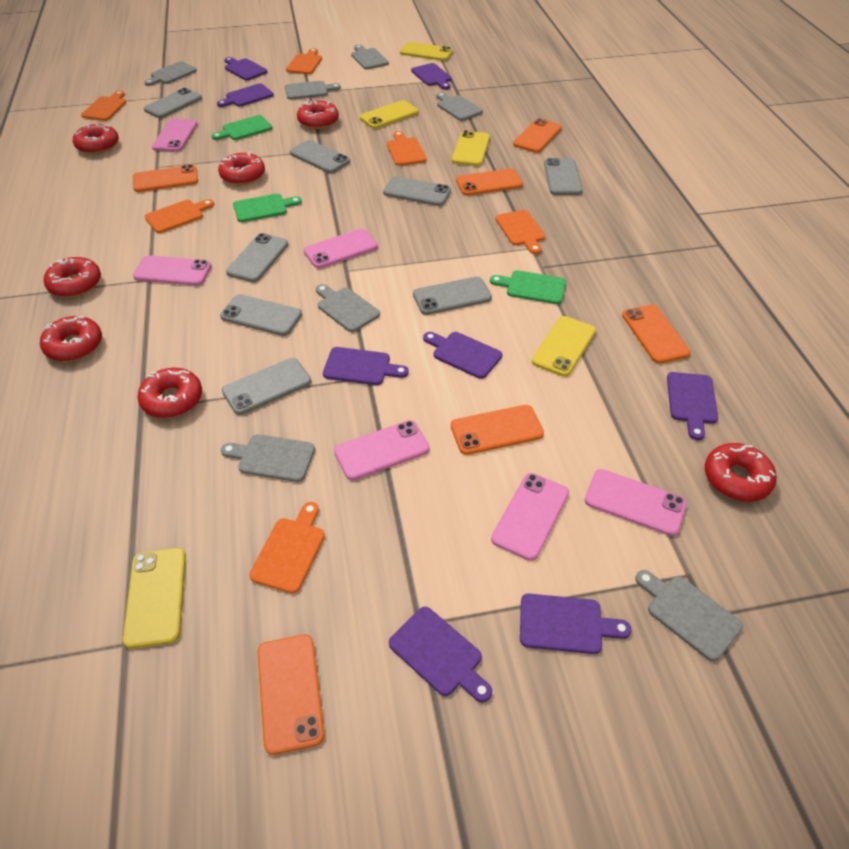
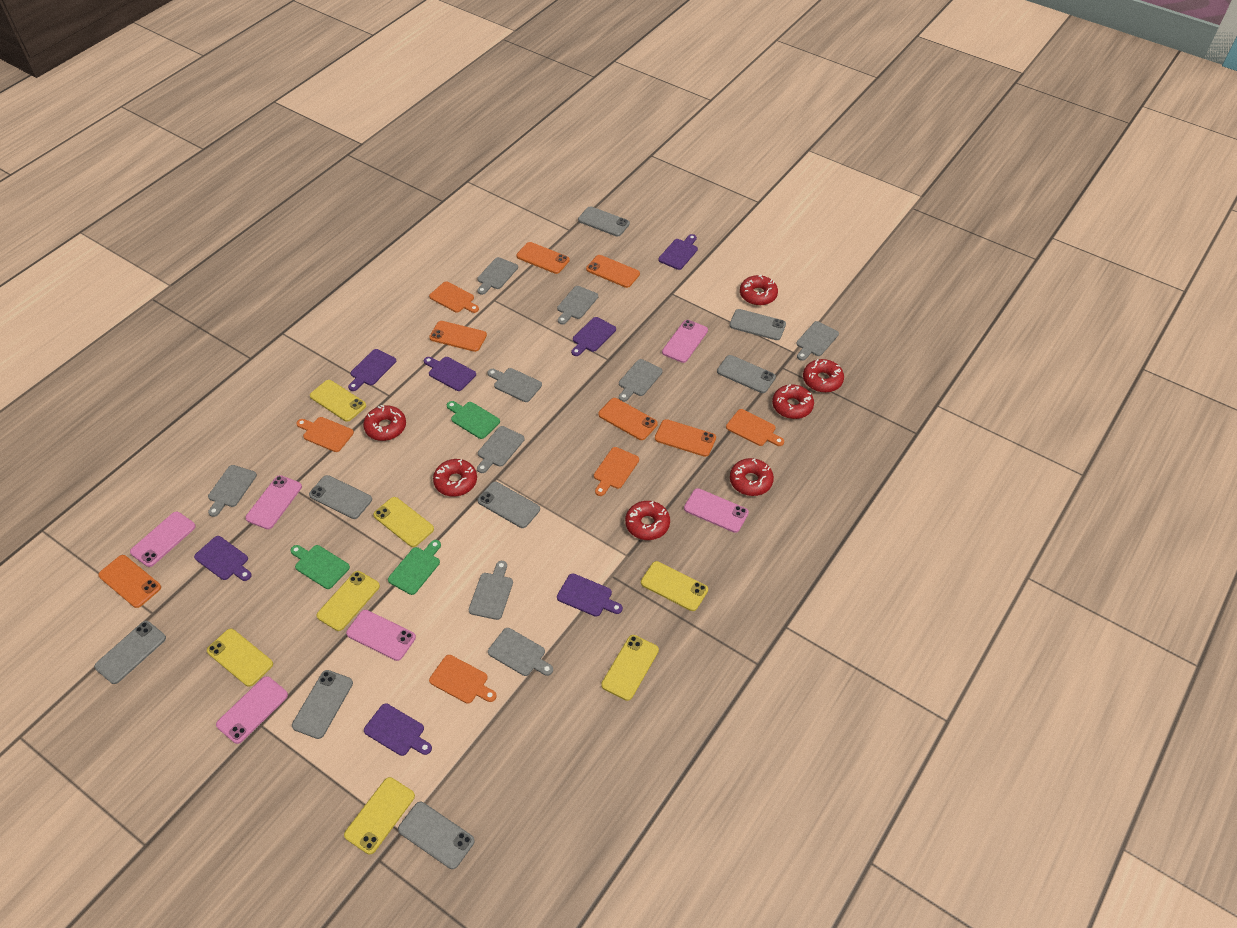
grey cutting board: [144,61,197,86] [221,434,315,482] [285,81,341,100] [316,284,380,332] [351,45,389,69] [436,92,483,121] [635,570,743,661] = 7 -> [208,465,257,517] [469,561,513,620] [477,257,518,295] [477,426,525,473] [487,368,542,402] [488,628,553,676] [557,286,598,325] [619,359,663,402] [796,321,839,361] = 9
orange cutting board: [81,91,126,121] [145,199,214,233] [249,502,325,593] [286,48,322,74] [387,131,427,166] [496,210,545,254] = 6 -> [296,417,354,452] [429,282,479,313] [429,655,497,704] [594,447,639,496] [726,409,784,446] = 5
purple cutting board: [217,83,273,107] [224,57,267,80] [323,347,409,385] [389,607,492,702] [411,63,452,90] [423,332,502,379] [520,593,632,654] [667,372,718,440] = 8 -> [194,536,252,581] [348,349,396,391] [364,703,432,756] [424,357,476,391] [557,573,623,617] [571,317,616,356] [658,234,698,270] = 7
yellow phone: [123,548,186,648] [360,100,418,129] [400,42,453,61] [452,130,490,166] [532,316,596,377] = 5 -> [207,629,273,687] [310,380,366,422] [316,571,380,631] [344,777,415,854] [373,497,434,547] [601,635,659,701] [641,561,708,611] = 7

